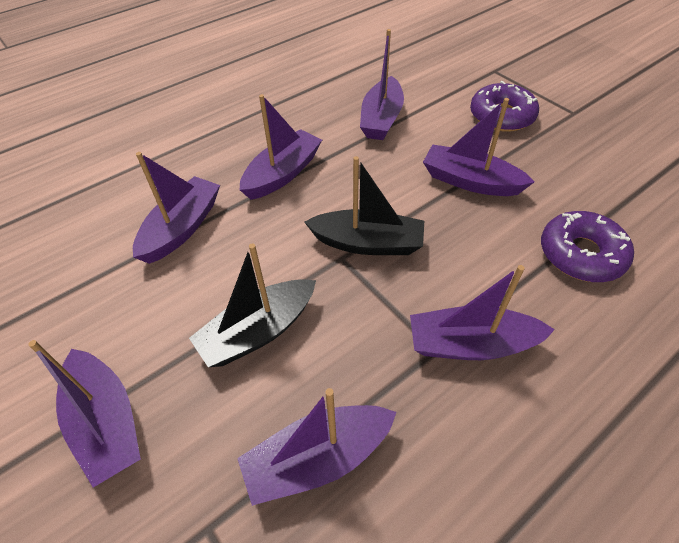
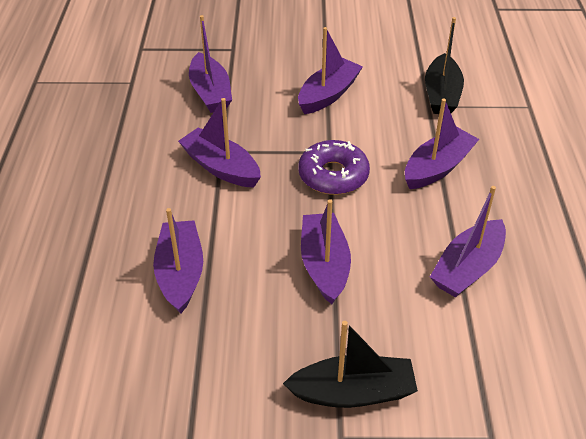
purple donut: [470,81,539,132] [541,211,634,282] = 2 -> [298,140,370,195] = 1

